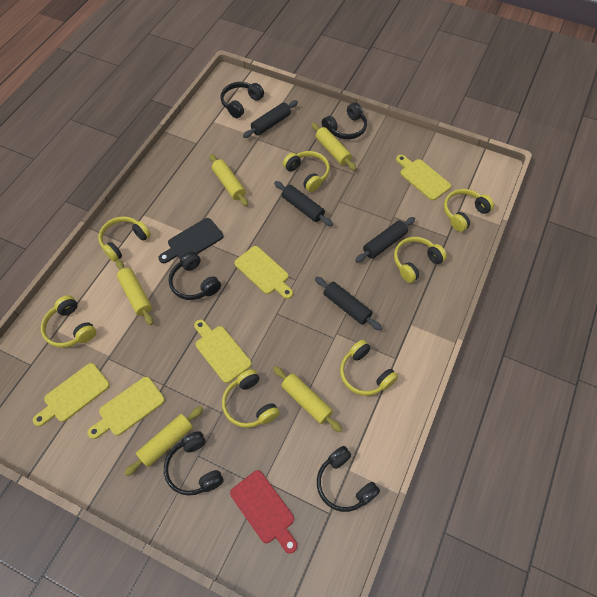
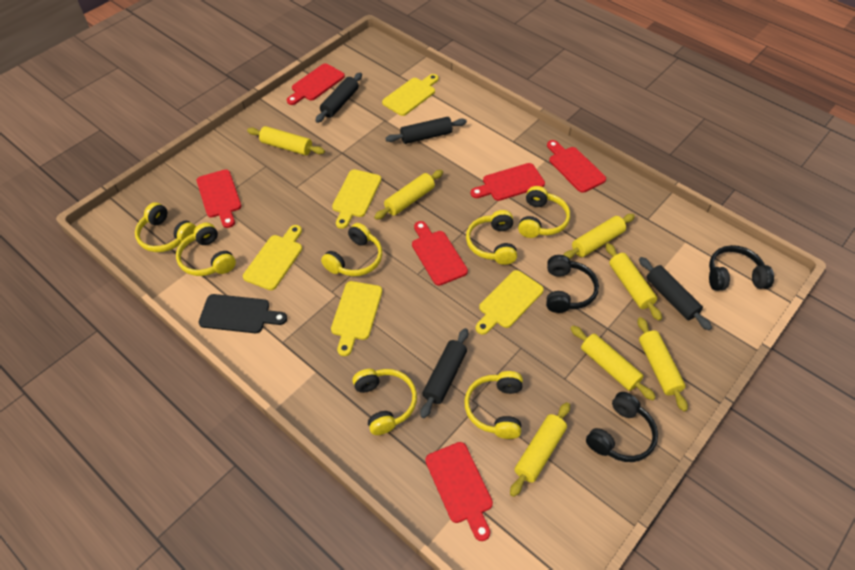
black headphones: [164,431,224,496] [169,251,221,300] [220,82,264,118] [317,446,380,512] [322,102,367,139] = 5 -> [546,255,599,313] [586,392,658,462] [709,245,774,291] = 3
red cutting board: [230,470,297,554] = 1 -> [197,169,241,228] [287,63,345,105] [412,221,468,286] [425,442,493,541] [471,163,545,201] [547,140,606,193] = 6
yellow rolling pin: [116,260,153,325] [124,406,203,476] [210,154,248,206] [273,366,342,432] [311,123,356,171] = 5 -> [247,126,325,155] [374,170,443,220] [510,402,570,497] [563,214,635,259] [570,326,656,400] [606,243,662,321] [638,317,688,411] = 7

